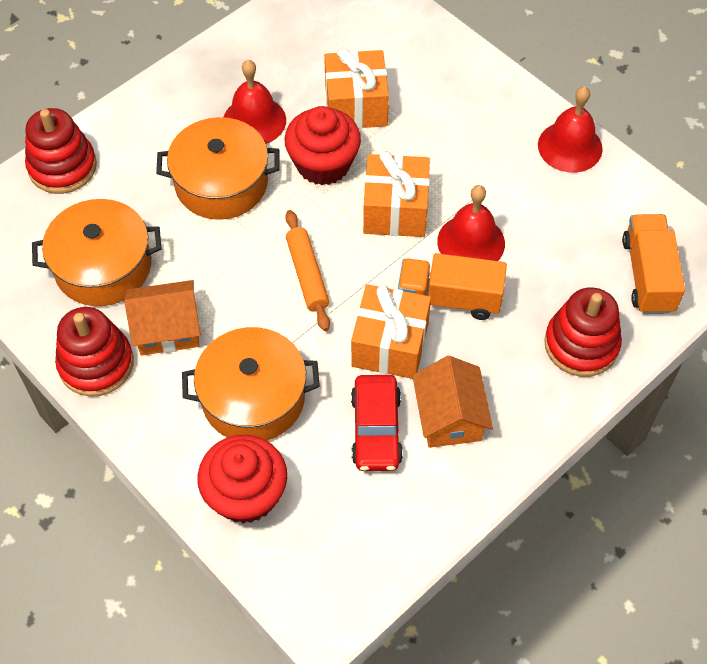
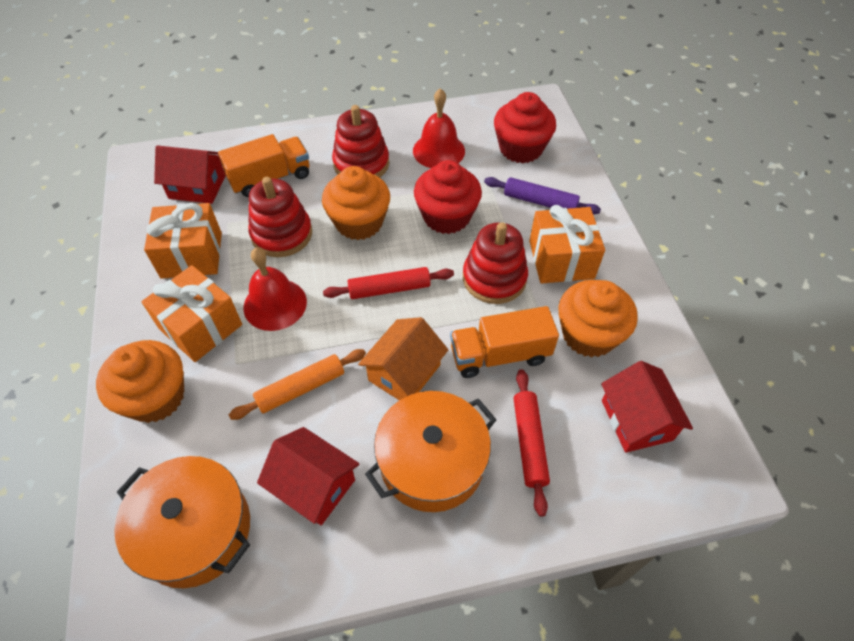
orange cupcake: none = 0 -> [96,340,184,423] [322,166,390,240] [558,280,638,358] = 3
orange house: [124,280,201,356] [412,356,493,448] = 2 -> [358,317,448,400] = 1
orange pot: [32,199,162,306] [156,117,280,220] [182,327,320,441] = 3 -> [114,456,250,588] [365,391,496,512] = 2
purple rolling pin: none = 0 -> [484,177,601,214] = 1
red bell: [223,60,286,144] [437,185,505,261] [538,86,603,173] = 3 -> [244,248,307,331] [413,88,465,168] = 2
red car: [351,375,403,471] = 1 -> none = 0
red house: none = 0 -> [154,145,226,204] [257,427,360,525] [601,361,693,453] = 3
red rolling pin: none = 0 -> [323,267,454,299] [514,369,550,516] = 2

